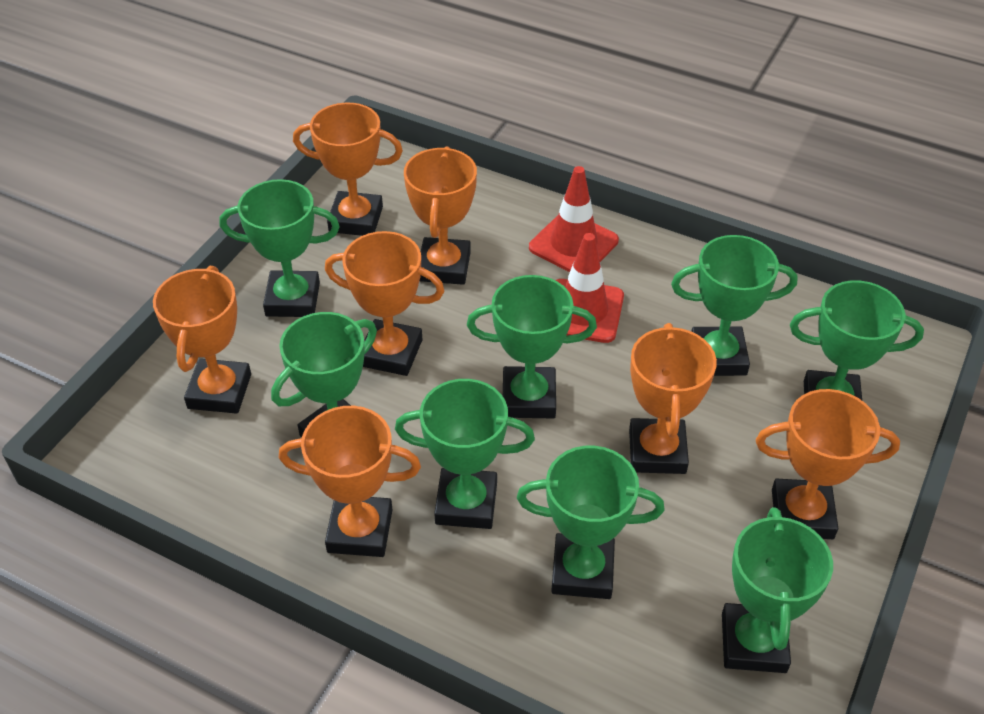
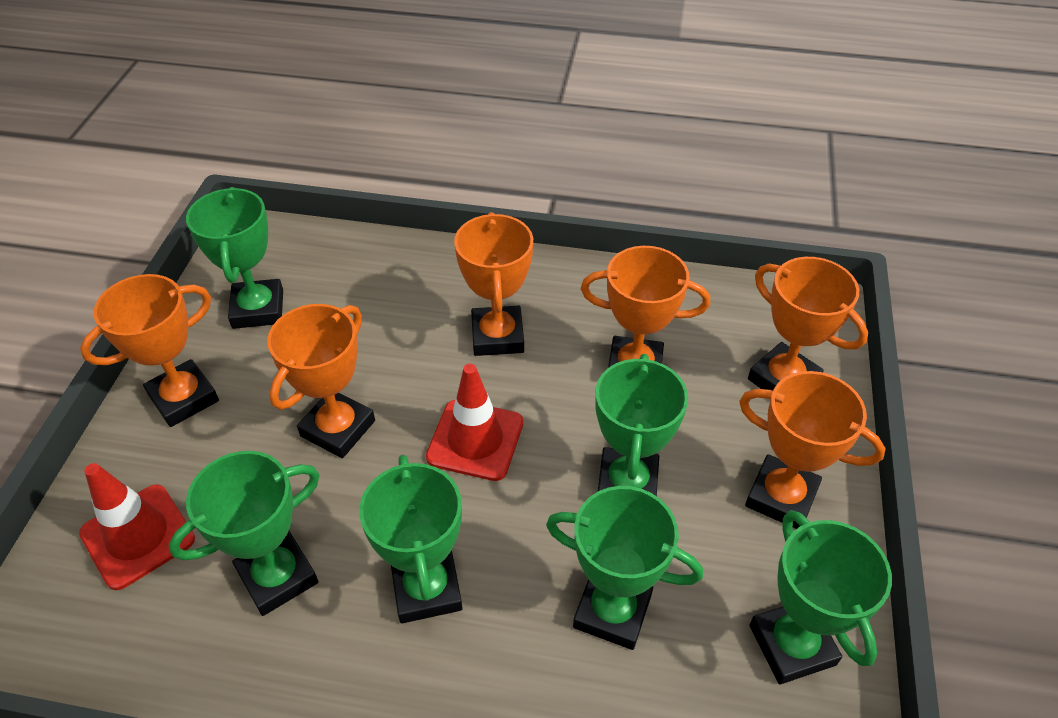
green trophy: [220,179,340,317] [271,312,377,437] [395,379,535,529] [467,275,597,419] [517,446,664,599] [671,235,797,376] [722,507,833,673] [790,280,924,400] = 8 -> [169,451,320,616] [186,187,283,329] [359,455,463,623] [546,486,703,650] [595,354,688,496] [749,510,892,684] = 6
orange trophy: [153,266,251,414] [279,406,421,557] [293,103,403,236] [325,231,444,376] [404,146,477,285] [629,323,717,474] [756,389,900,539] = 7 -> [80,274,219,427] [267,304,375,458] [454,212,533,356] [581,246,710,368] [739,371,886,529] [748,257,868,390] = 6

